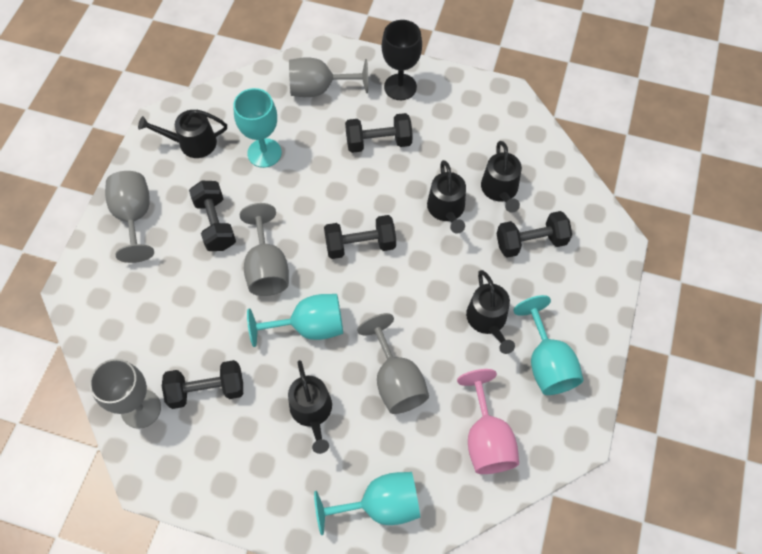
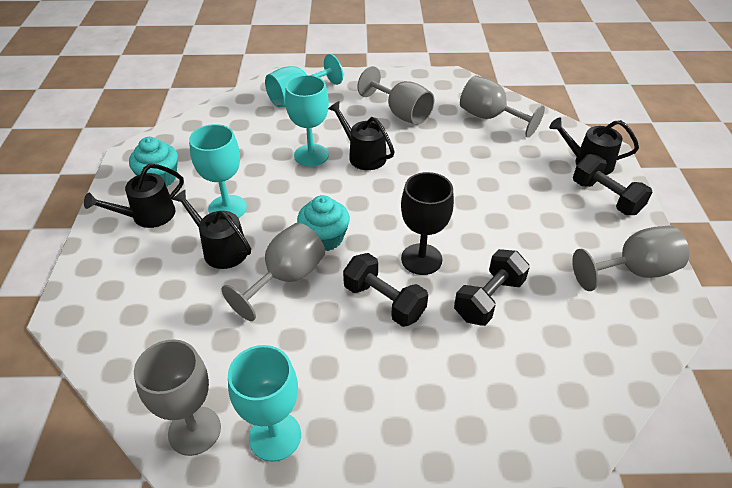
black dumbbell: [162,360,243,409] [189,181,236,251] [324,215,396,259] [345,113,413,153] [496,211,572,258] = 5 -> [343,253,428,327] [454,249,530,326] [573,154,652,215] = 3
black watering can: [138,110,227,158] [288,360,332,454] [427,160,466,233] [466,270,515,354] [481,141,522,213] = 5 -> [84,164,184,228] [172,190,251,269] [328,101,395,170] [549,118,639,175] = 4
pink goblet: [457,369,519,474] = 1 -> none = 0
turquoise cupcake: none = 0 -> [129,137,178,187] [297,195,350,251] = 2

